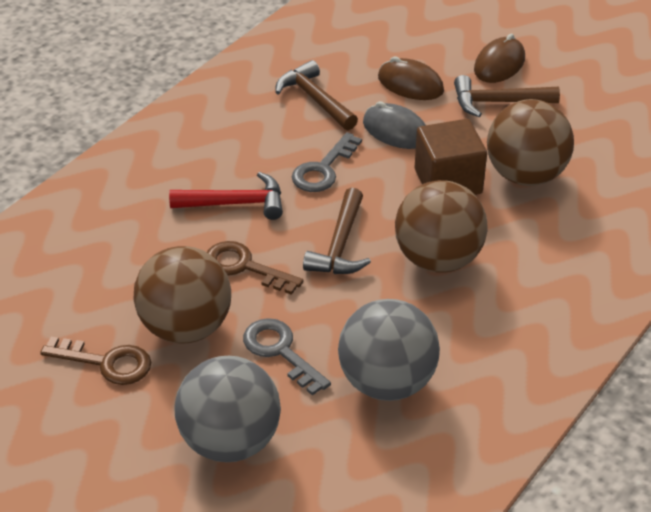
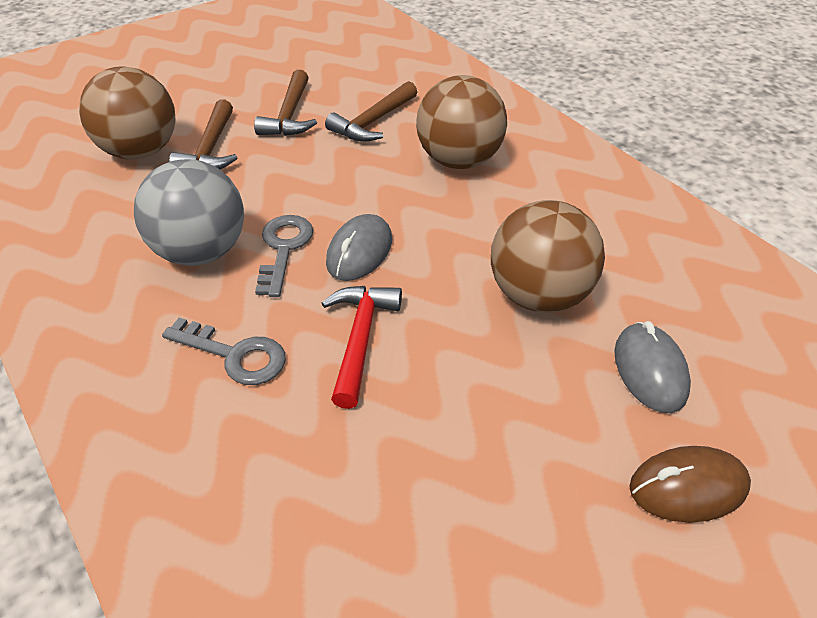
brown cube: [415,119,487,195] = 1 -> none = 0
brown key: [40,337,151,385] [207,241,303,295] = 2 -> none = 0
brown mouse: [378,56,444,100] [474,33,525,83] = 2 -> [629,446,751,523] = 1
grey ball: [174,356,281,462] [338,299,440,401] = 2 -> [134,159,244,266] = 1
grey mouse: [363,101,426,149] = 1 -> [326,214,392,281] [614,321,691,413] = 2

